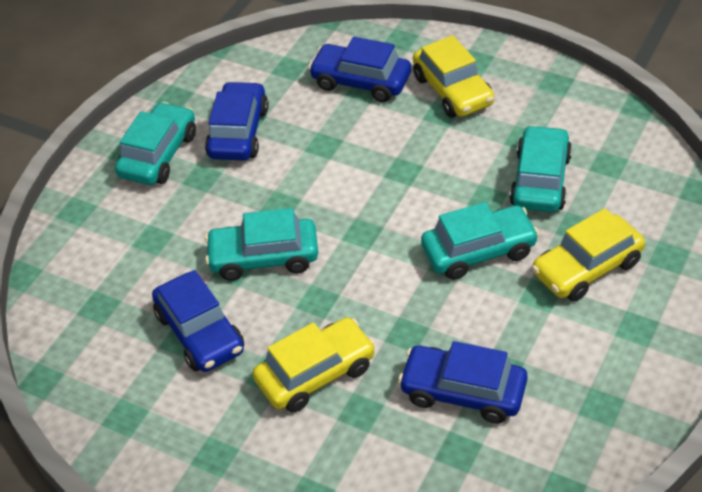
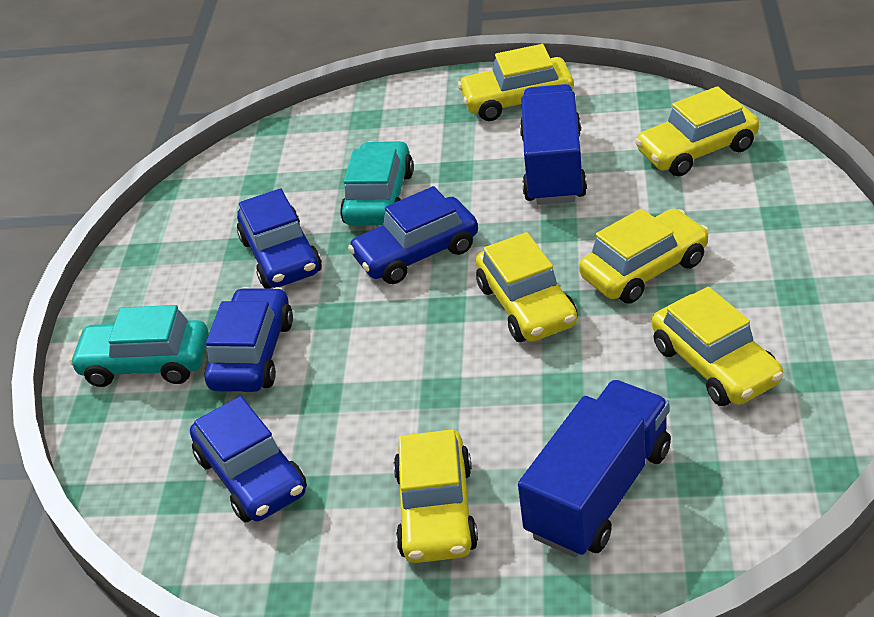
blue truck: none = 0 -> [518,380,671,557] [520,84,587,205] = 2
turquoise car: [115,102,196,185] [205,208,318,281] [421,202,539,280] [509,125,572,212] = 4 -> [69,305,209,387] [340,141,414,226] = 2
yellow car: [253,317,376,413] [413,35,494,118] [532,208,645,301] = 3 -> [393,429,478,563] [458,44,574,121] [476,232,578,342] [579,208,709,304] [635,86,759,176] [652,286,784,406] = 6

